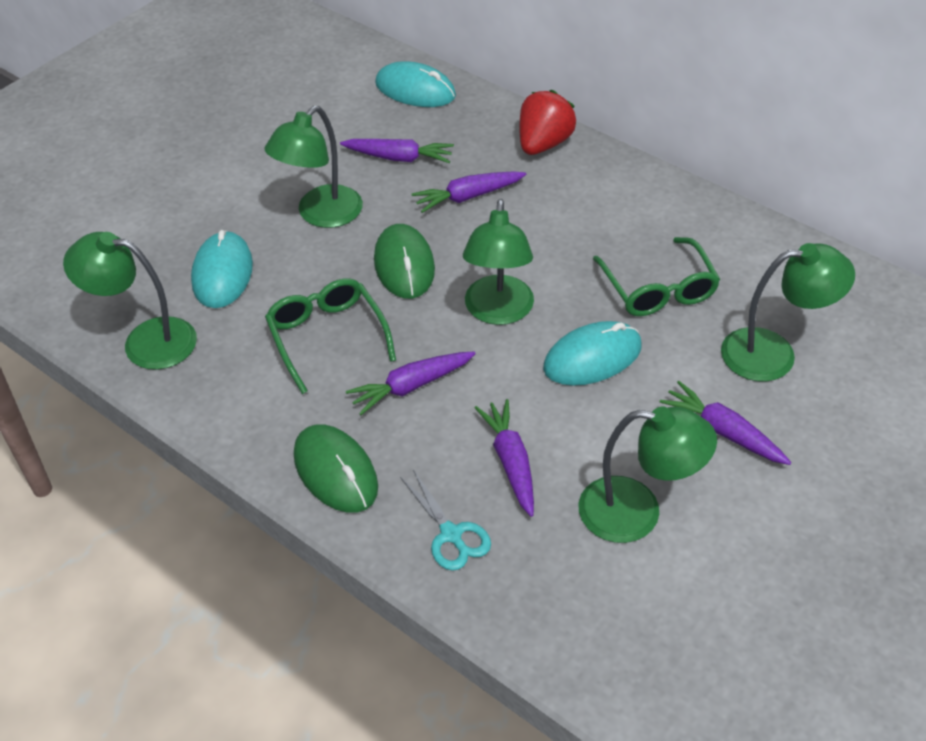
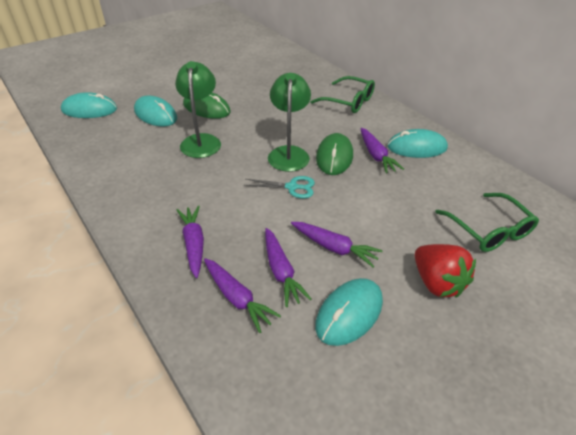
green lamp: [63,232,197,370] [265,106,363,228] [463,199,534,325] [579,406,717,543] [721,243,855,382] = 5 -> [175,61,221,158] [268,73,311,172] = 2
turquoise mouse: [191,230,253,308] [375,61,456,107] [543,321,642,386] = 3 -> [61,92,117,118] [134,96,177,127] [315,278,383,346] [387,129,448,158] = 4

